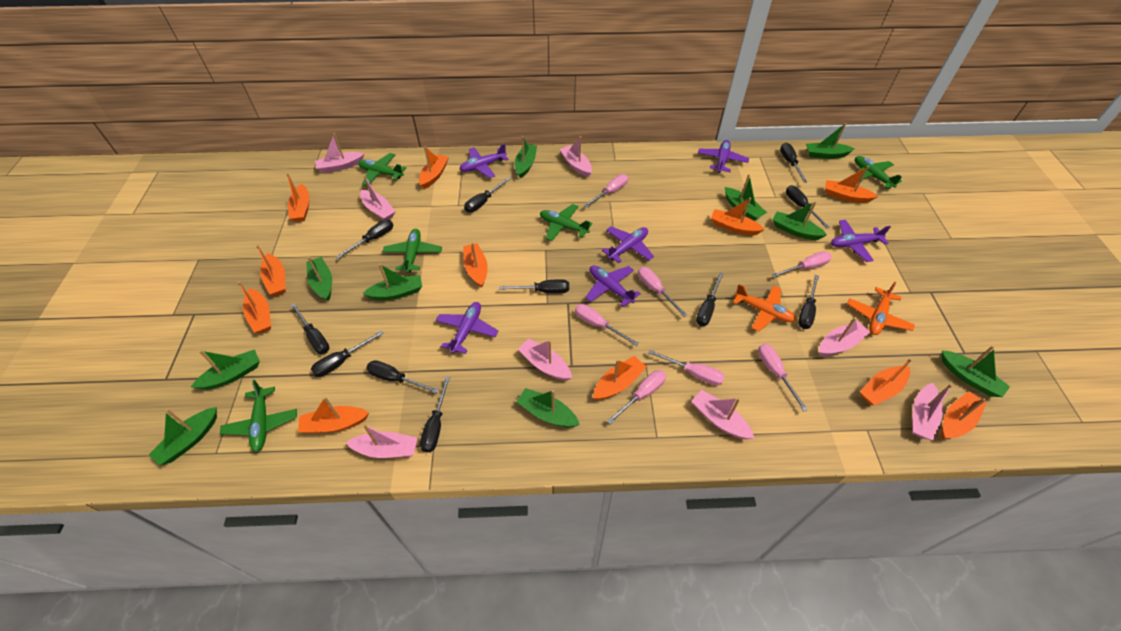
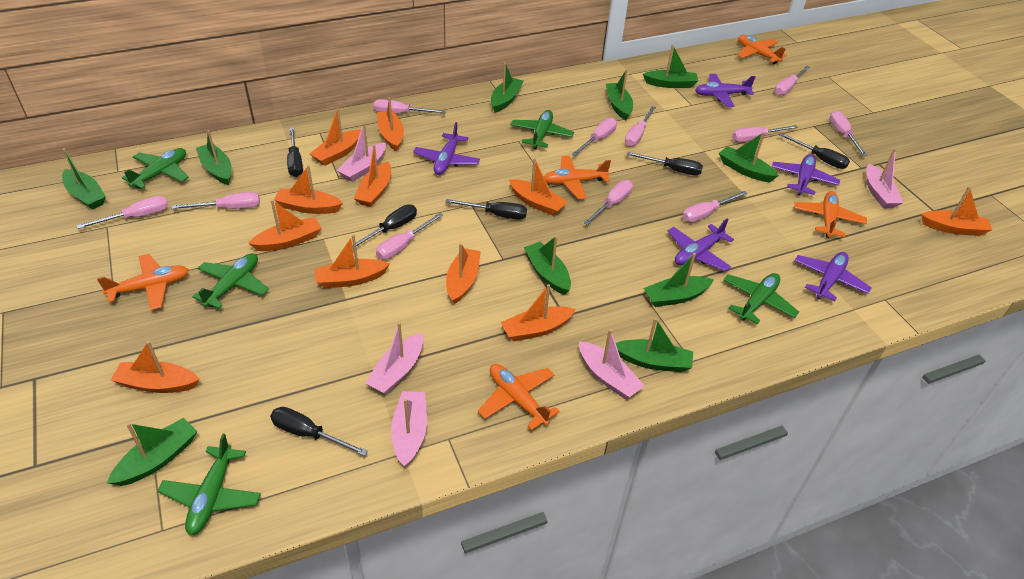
black screwdriver: [291,303,329,354] [311,330,384,377] [336,219,393,259] [367,360,438,393] [420,377,450,453] [464,177,511,212] [499,279,569,294] [696,273,724,326] [780,143,807,183] [786,186,830,229] [798,275,819,329] = 11 -> [270,407,368,456] [287,127,303,177] [352,205,417,248] [445,199,527,220] [627,152,703,175] [780,133,850,169] = 6
orange plane: [733,284,796,332] [847,282,915,335] = 2 -> [97,254,189,310] [478,364,560,431] [544,156,611,199] [737,35,787,64] [794,191,867,238] = 5
pink boat: [315,133,365,173] [346,424,418,458] [360,175,396,220] [518,338,572,381] [560,136,592,177] [691,390,754,439] [819,317,870,356] [912,383,953,440] = 8 -> [336,123,386,182] [365,322,423,394] [391,391,427,467] [579,329,645,399] [866,148,903,208] = 5
pink screwdriver: [575,304,639,346] [584,174,628,208] [607,370,666,424] [638,267,687,317] [648,350,725,386] [758,344,808,411] [772,251,832,277] = 7 -> [77,196,168,229] [172,192,260,209] [374,99,446,114] [376,213,443,260] [572,118,617,156] [584,180,633,225] [625,106,656,146] [682,191,747,222] [732,125,798,142] [775,66,810,96] [829,111,867,156] = 11
purple plane: [436,302,498,354] [460,144,509,178] [585,266,641,307] [602,227,654,263] [698,140,749,173] [831,220,891,262] = 6 -> [413,122,480,175] [668,218,734,271] [695,74,756,107] [772,154,840,195] [794,252,872,301] = 5

